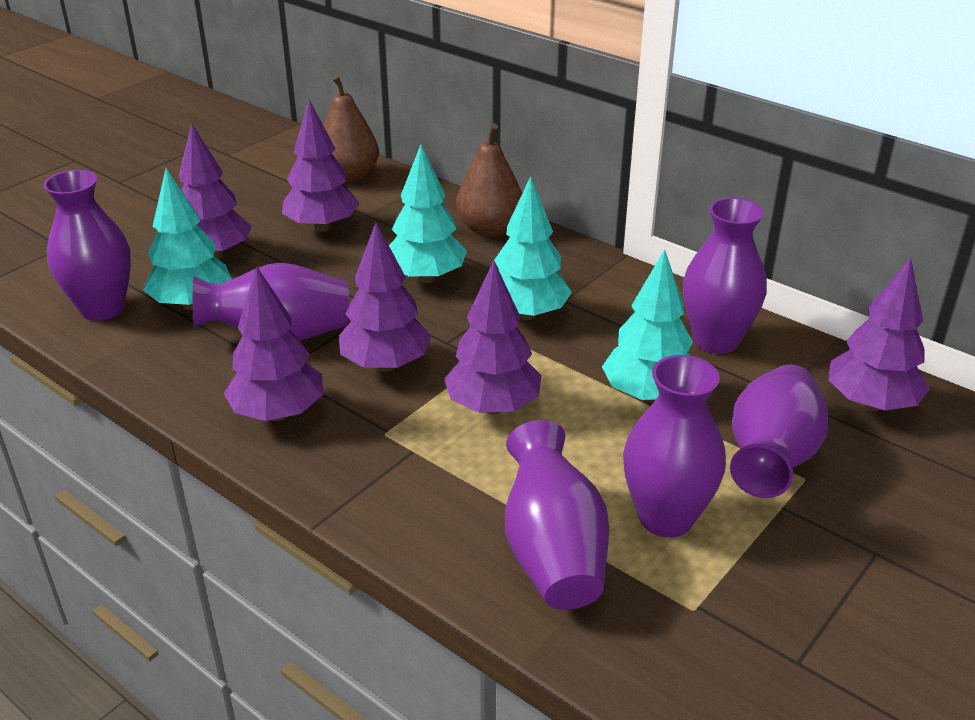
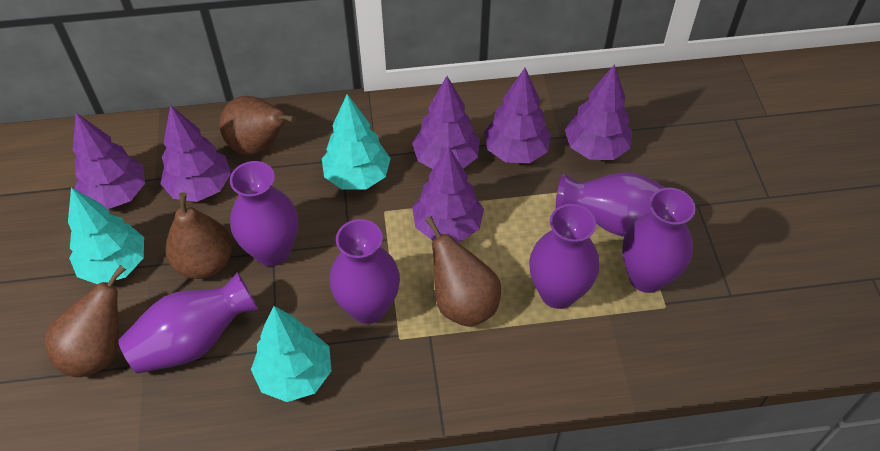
brown pear: [323,75,379,183] [456,123,522,237] = 2 -> [45,265,126,377] [165,192,232,279] [219,96,296,155] [425,216,501,327] = 4
turquoise tree: [143,168,232,310] [389,145,467,283] [494,176,572,320] [602,249,693,402] = 4 -> [68,187,144,284] [251,306,332,402] [322,94,391,190] = 3

